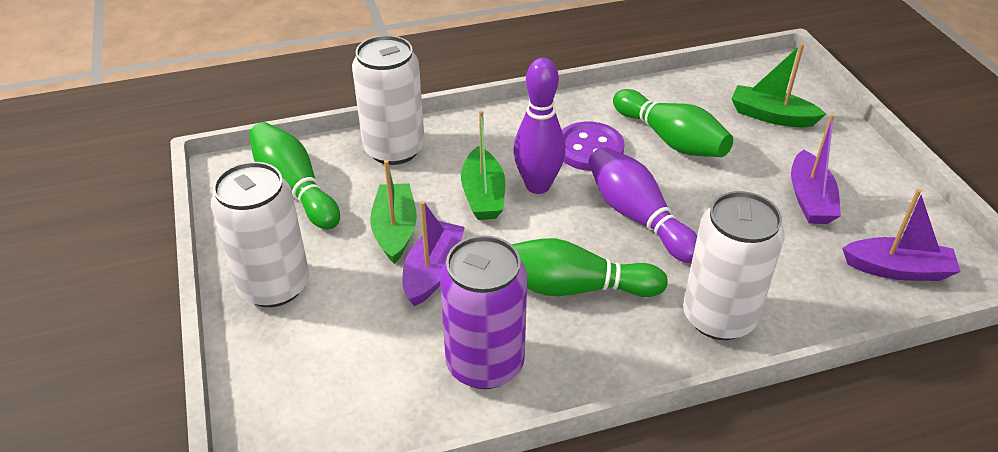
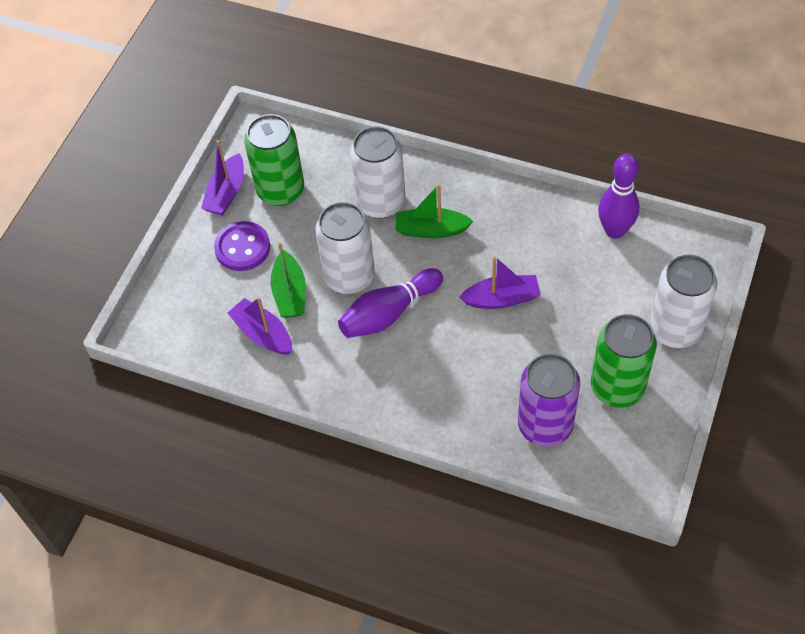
green boat: [370,160,417,264] [461,110,505,220] [732,43,826,127] = 3 -> [271,242,306,318] [395,184,473,238] = 2
green bowling pin: [249,122,340,230] [512,238,668,297] [613,89,733,157] = 3 -> none = 0
green can: none = 0 -> [244,114,304,206] [591,314,657,408] = 2

